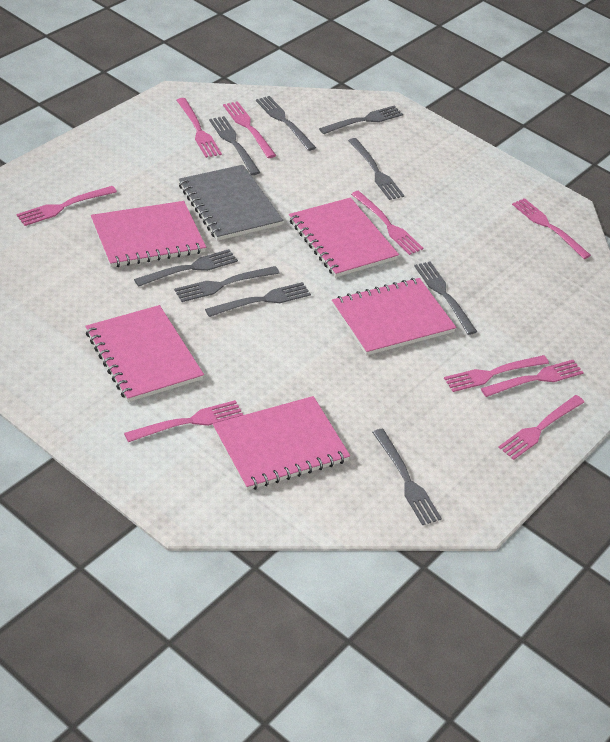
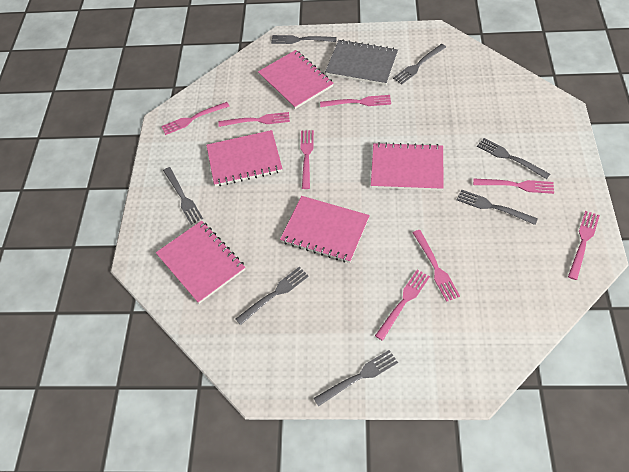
grey fork: [134,249,238,287] [174,266,280,302] [205,282,311,317] [209,116,260,175] [256,96,316,151] [319,106,403,134] [348,138,404,200] [372,429,442,525] [414,262,477,335] = 9 -> [163,167,203,225] [236,267,309,325] [271,35,337,44] [313,350,398,407] [393,44,446,84] [457,189,538,225] [477,138,550,179] = 7
pink fork: [16,186,117,226] [124,400,243,442] [176,98,222,158] [223,101,276,158] [351,191,424,255] [444,355,549,392] [481,360,584,397] [498,395,584,460] [512,198,591,259] = 9 -> [161,102,230,135] [218,112,290,127] [301,130,314,189] [320,95,391,107] [375,270,430,341] [413,230,460,302] [473,178,554,194] [568,211,600,280] = 8

